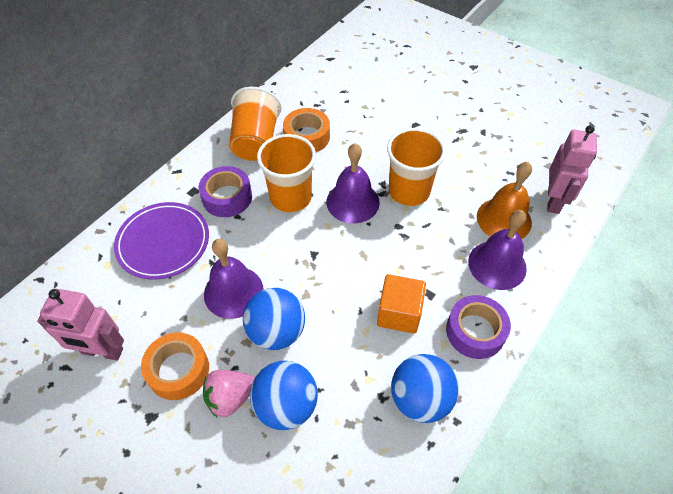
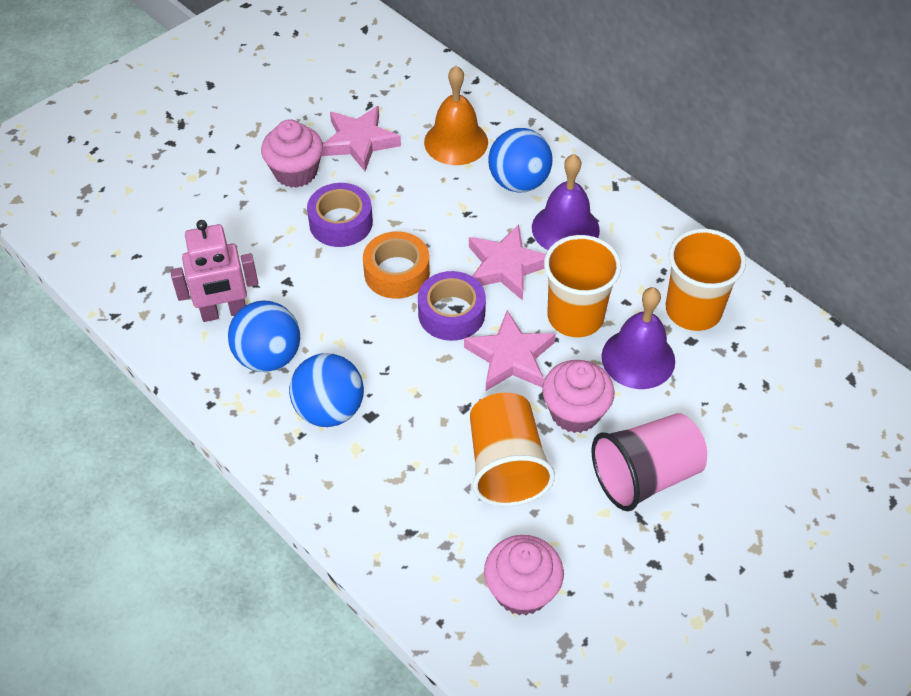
orange cube: [377,274,426,334] = 1 -> none = 0
orange tape: [141,332,209,400] [283,108,330,152] = 2 -> [363,231,430,299] = 1
pink cup: none = 0 -> [591,413,707,511] = 1
pink cupcake: none = 0 -> [261,119,323,188] [484,535,564,615] [542,360,615,433] = 3
pink robot: [37,289,124,361] [547,125,597,214] = 2 -> [170,220,258,322] = 1
pink star: none = 0 -> [321,106,401,171] [464,310,556,391] [469,224,546,301] = 3
pink strawberry: [203,370,255,417] = 1 -> none = 0
purple bell: [204,239,264,319] [326,143,380,223] [468,210,527,290] = 3 -> [532,154,600,250] [601,287,675,389] = 2
purple plate: [114,202,209,280] = 1 -> none = 0

